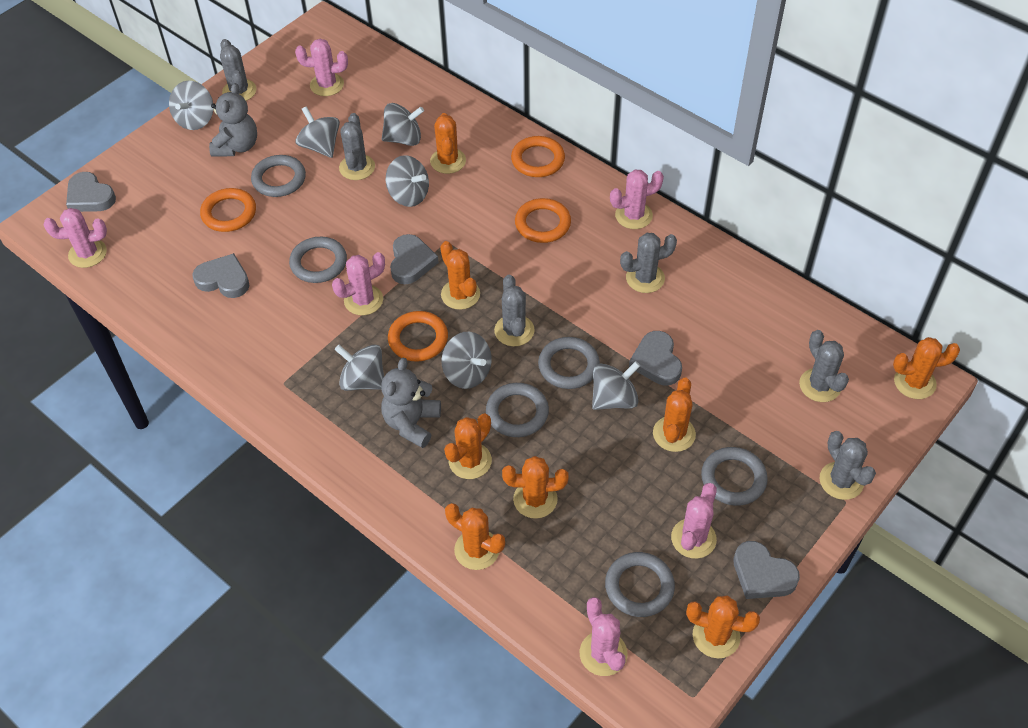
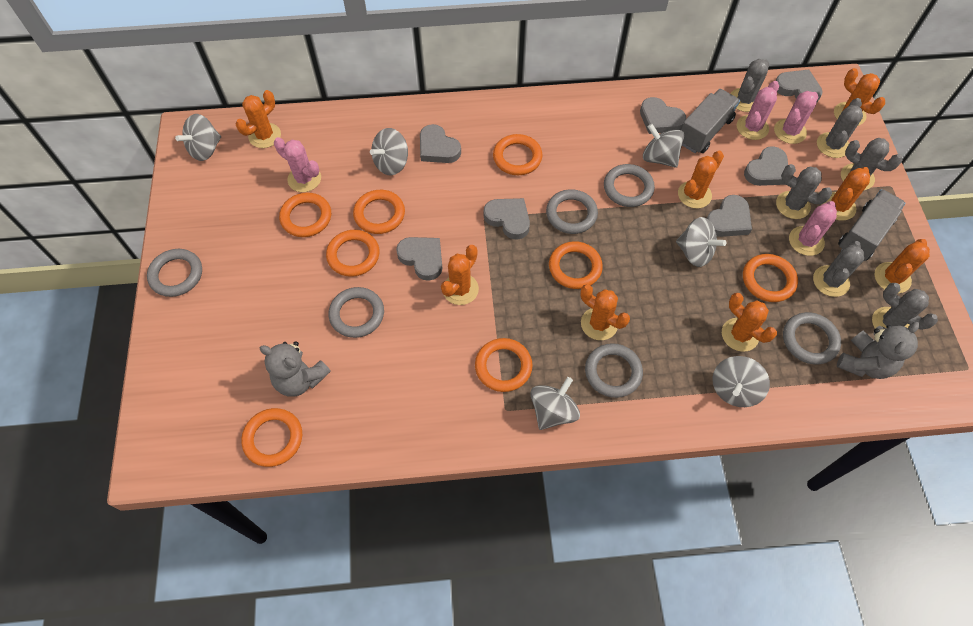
grey heart: [66,172,116,212] [192,253,250,298] [390,234,439,284] [629,331,682,385] [733,541,800,599] = 5 -> [396,237,442,281] [420,124,461,163] [484,198,530,240] [640,97,686,134] [707,195,752,237] [744,146,788,186] [776,70,823,103] = 7
grey spinning top: [169,81,213,130] [295,106,340,158] [335,345,384,391] [382,103,424,146] [386,155,429,207] [442,332,492,389] [592,361,640,410] = 7 -> [175,114,221,161] [370,128,408,175] [530,377,580,430] [643,124,684,168] [676,217,726,267] [712,356,770,407] = 6
grey truck: none = 0 -> [681,89,740,153] [838,189,906,261] = 2
orange ring: [200,188,256,232] [388,311,448,362] [511,136,565,177] [515,198,571,243] = 4 -> [241,408,302,467] [279,193,331,237] [326,230,379,277] [353,190,405,234] [475,338,533,392] [493,134,542,175] [549,241,603,289] [743,254,798,302] = 8
pink cactus: [44,208,107,268] [295,39,348,96] [332,252,385,315] [580,597,628,676] [610,170,664,229] [671,483,717,559] = 6 -> [274,137,321,192] [737,81,779,140] [774,91,818,144] [789,201,837,256] = 4

